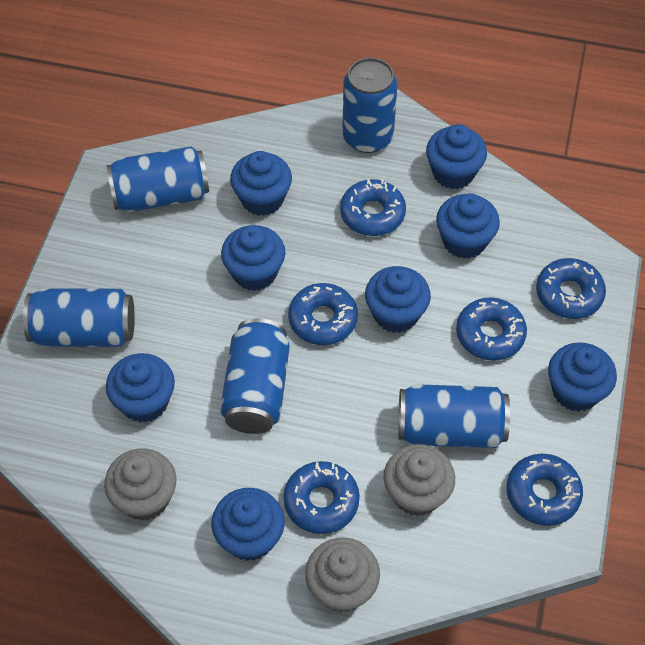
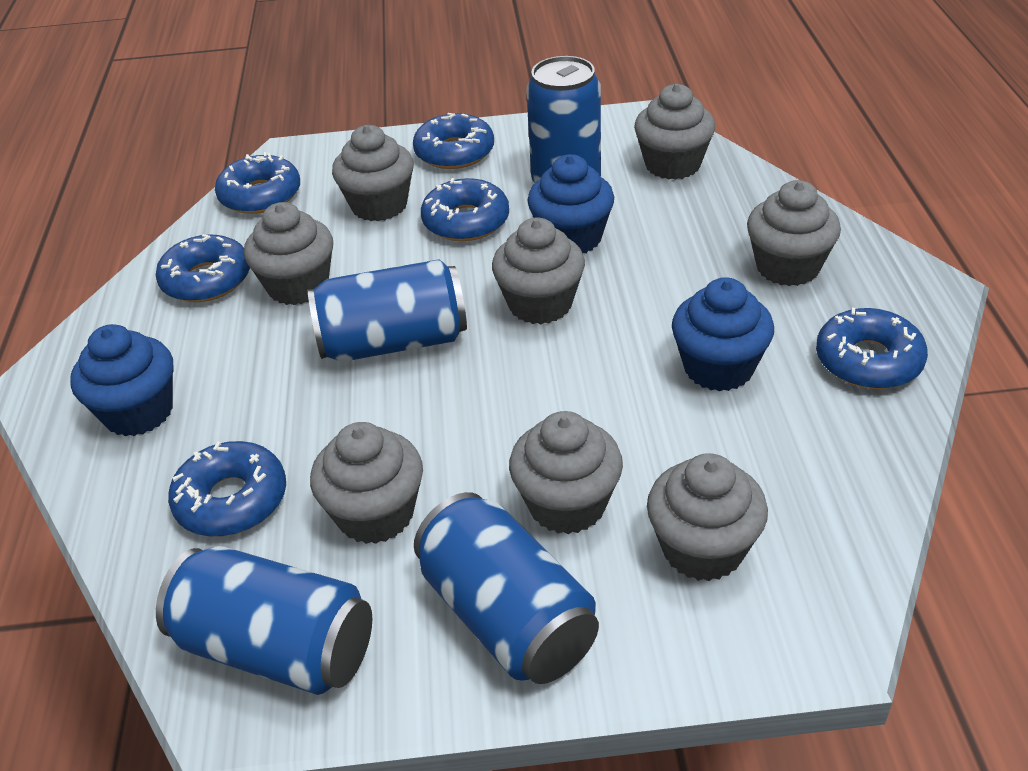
blue can: [23,288,135,347] [107,146,209,212] [220,318,290,434] [342,58,398,153] [398,384,510,448] = 5 -> [156,546,372,695] [308,259,467,362] [414,492,599,684] [526,56,601,183] = 4
blue cupcake: [106,353,175,423] [212,488,285,561] [221,225,286,291] [230,151,292,216] [365,266,431,333] [426,124,487,189] [436,193,500,259] [548,342,617,412] = 8 -> [70,324,173,436] [527,154,614,253] [672,277,774,391] = 3
grey cupcake: [104,448,176,521] [305,537,380,612] [384,444,455,516] = 3 -> [244,202,333,305] [310,422,423,544] [332,125,414,221] [492,217,585,324] [509,411,623,534] [634,84,715,180] [647,453,768,581] [747,180,841,286] = 8

